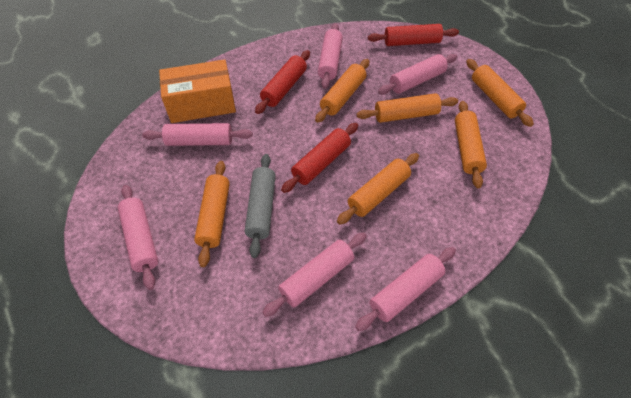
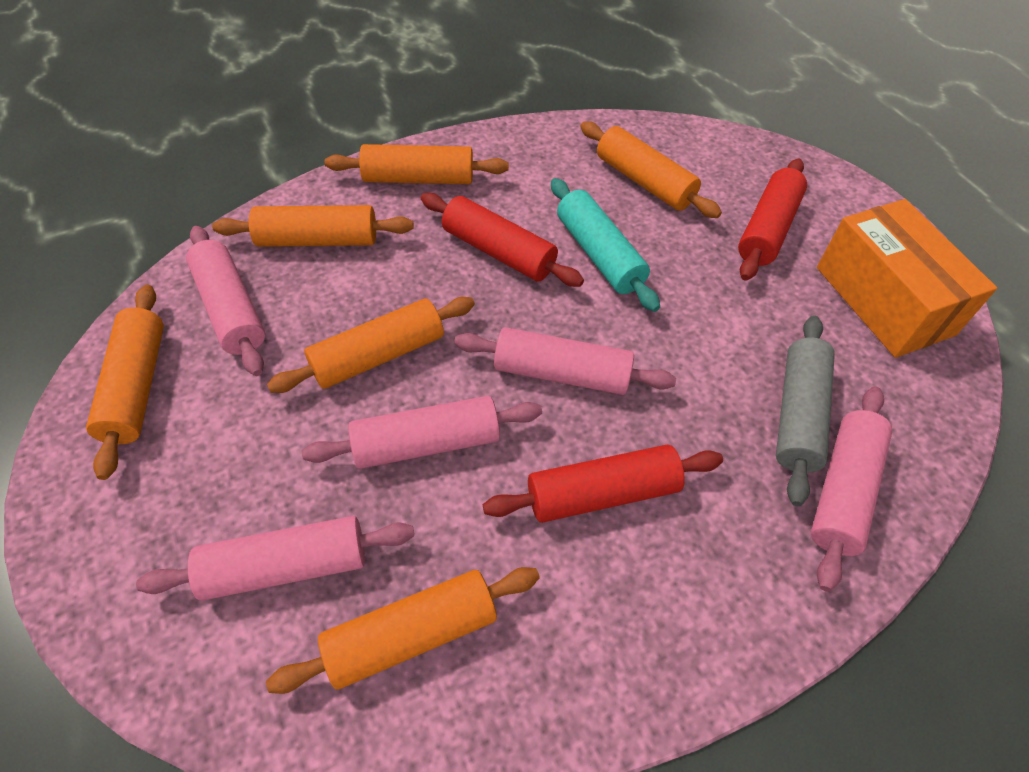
pink rolling pin: [118,185,158,290] [142,123,253,146] [262,233,367,317] [318,23,343,89] [355,247,456,331] [378,54,457,95] = 6 -> [136,516,414,601] [186,226,265,376] [302,396,542,469] [454,327,676,395] [811,386,892,592] = 5
turquoise rolling pin: none = 0 -> [551,178,660,312] = 1

